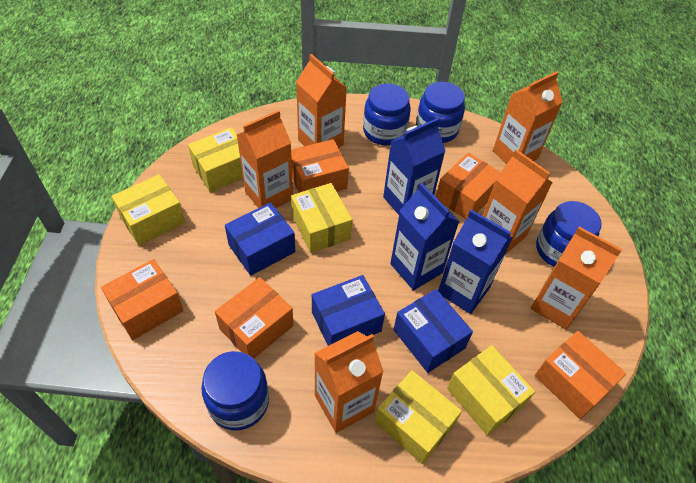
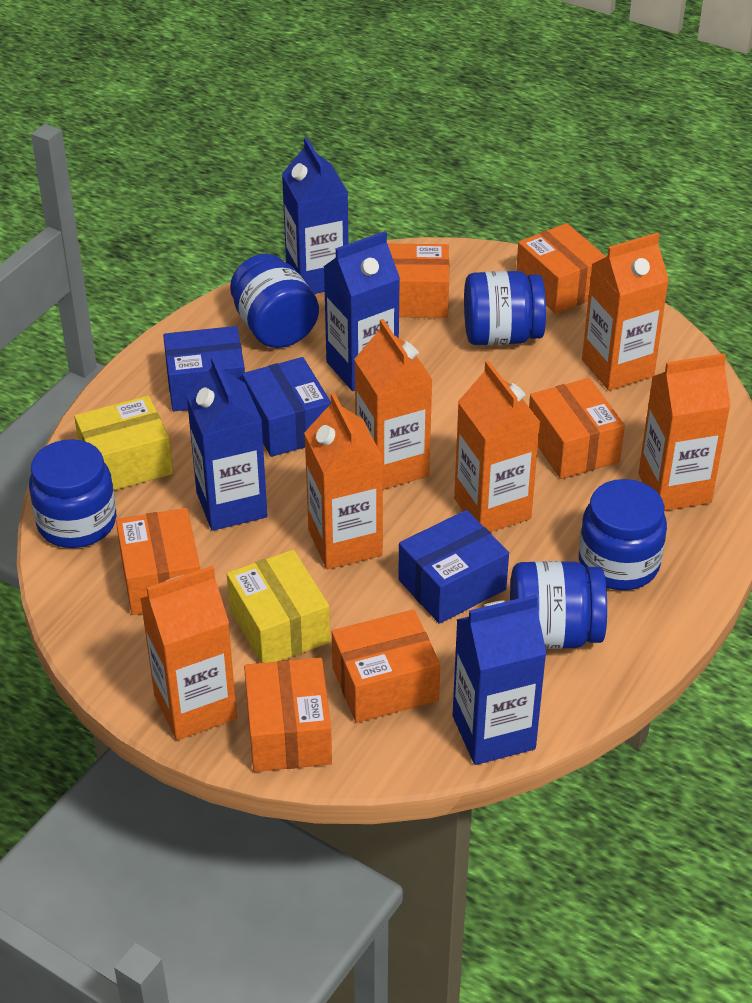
blue carton: [383,118,445,215] [390,183,460,290] [438,210,513,314] = 3 -> [187,357,267,531] [282,138,348,294] [323,231,400,391] [453,594,547,765] = 4
blue jar: [201,351,269,430] [363,83,411,145] [416,82,465,143] [536,201,602,267] = 4 -> [29,439,116,548] [230,254,319,348] [464,271,546,345] [510,561,607,649] [579,479,667,590] = 5
orange box: [101,259,184,340] [215,277,294,358] [291,139,349,193] [436,153,501,219] [535,331,626,419] = 5 -> [116,508,200,615] [244,658,332,772] [332,610,440,723] [388,244,449,318] [516,223,606,314] [529,378,625,479] = 6
yellow box: [112,174,185,245] [188,127,243,192] [291,183,352,253] [375,370,462,464] [447,345,535,436] = 5 -> [74,396,173,490] [227,550,330,663] = 2

